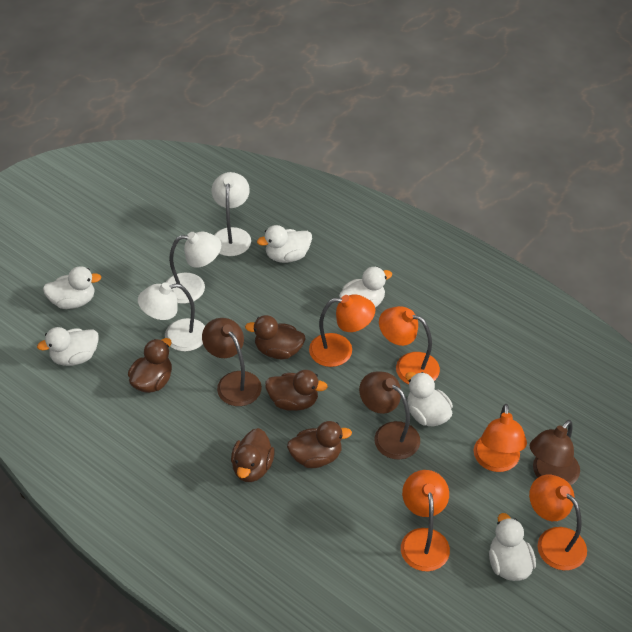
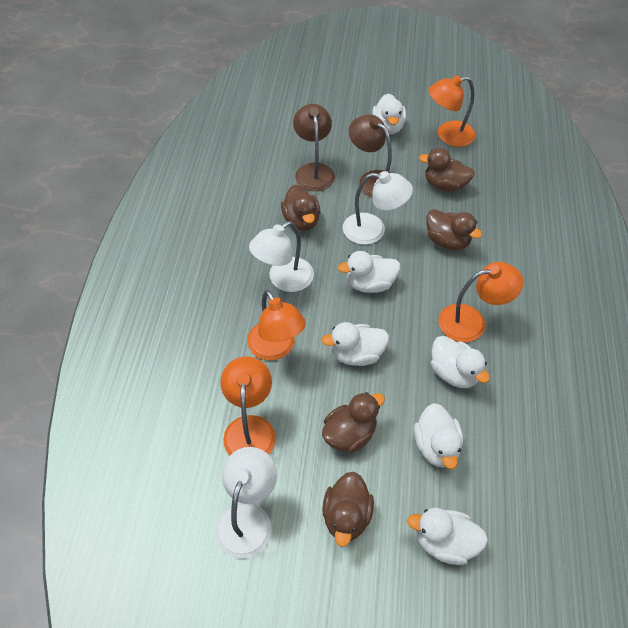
brown lamp: [202,318,262,406] [359,371,420,460] [530,420,580,485] = 3 -> [293,104,335,191] [349,115,392,198] = 2
orange lamp: [309,294,375,367] [379,306,440,384] [401,470,450,571] [474,404,527,472] [529,474,587,570] = 5 -> [220,356,276,456] [247,290,306,361] [429,75,476,147] [438,262,524,342] = 4

